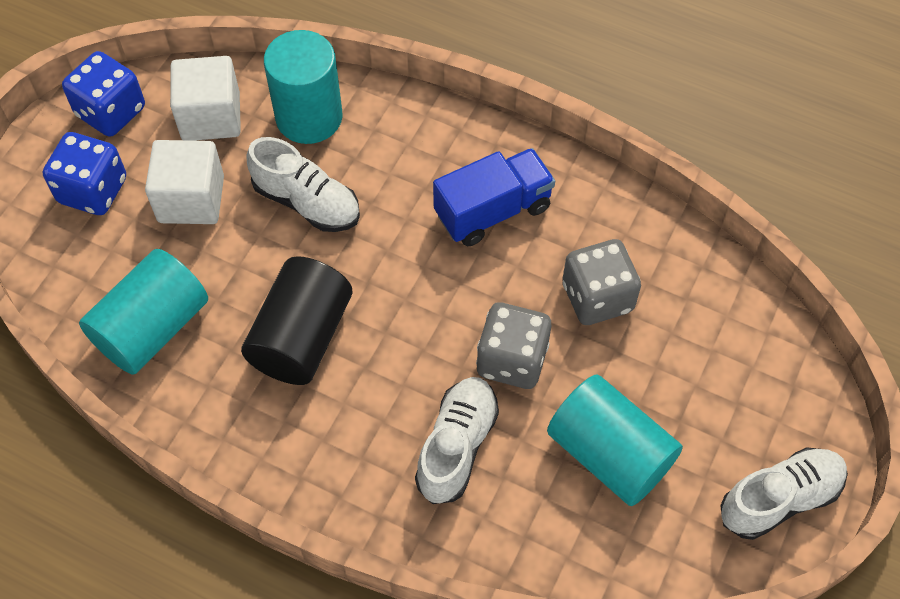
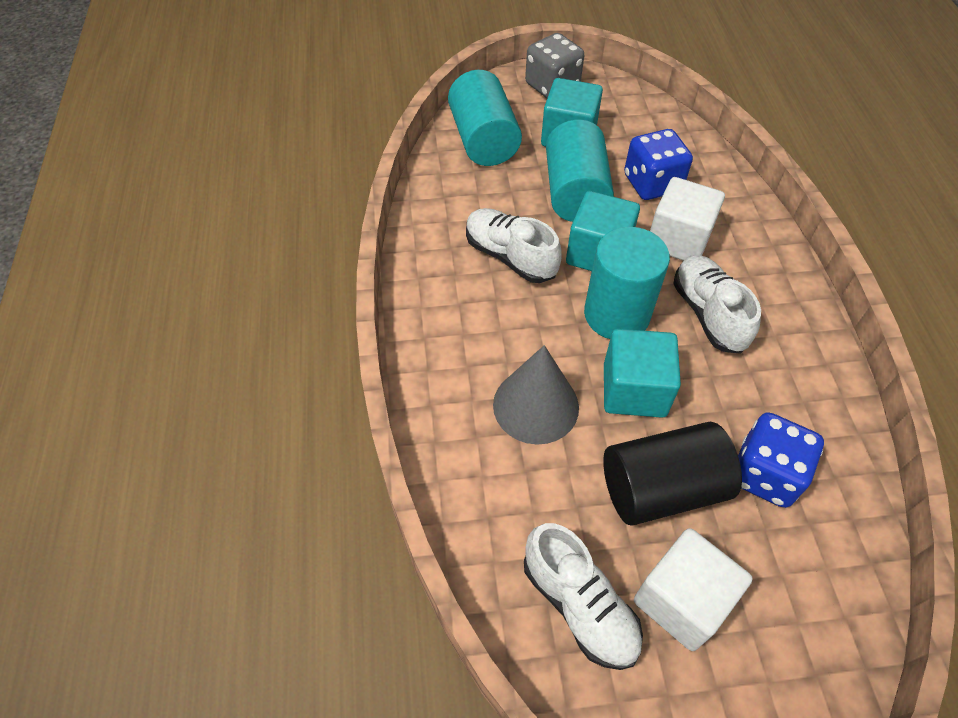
blue truck: [433,148,555,246] = 1 -> none = 0
grey cone: none = 0 -> [493,345,579,445] = 1
grey dice: [476,302,551,389] [562,239,641,325] = 2 -> [525,33,584,98] = 1
turquoise cube: none = 0 -> [541,78,603,147] [566,191,640,271] [604,329,681,418] = 3

